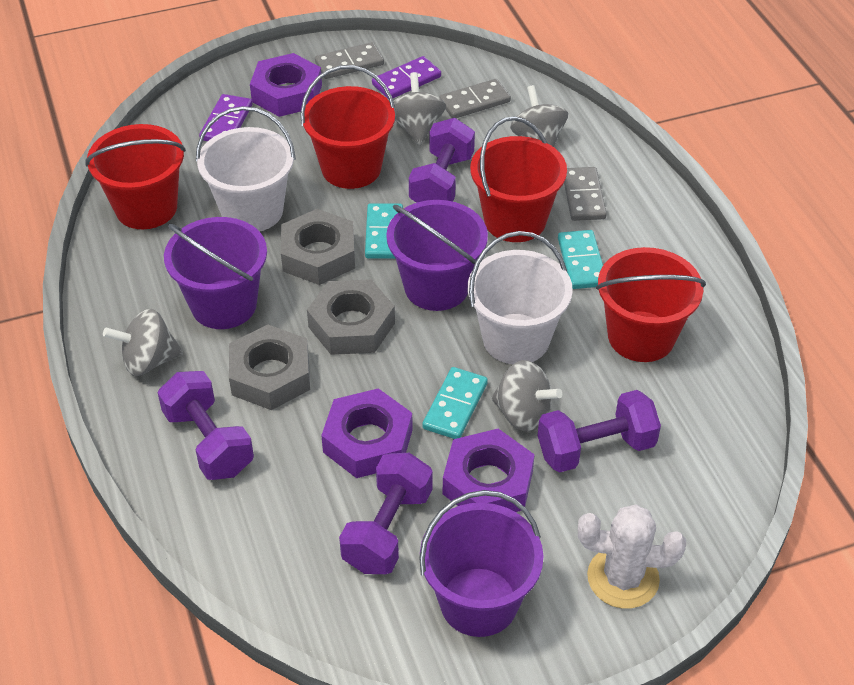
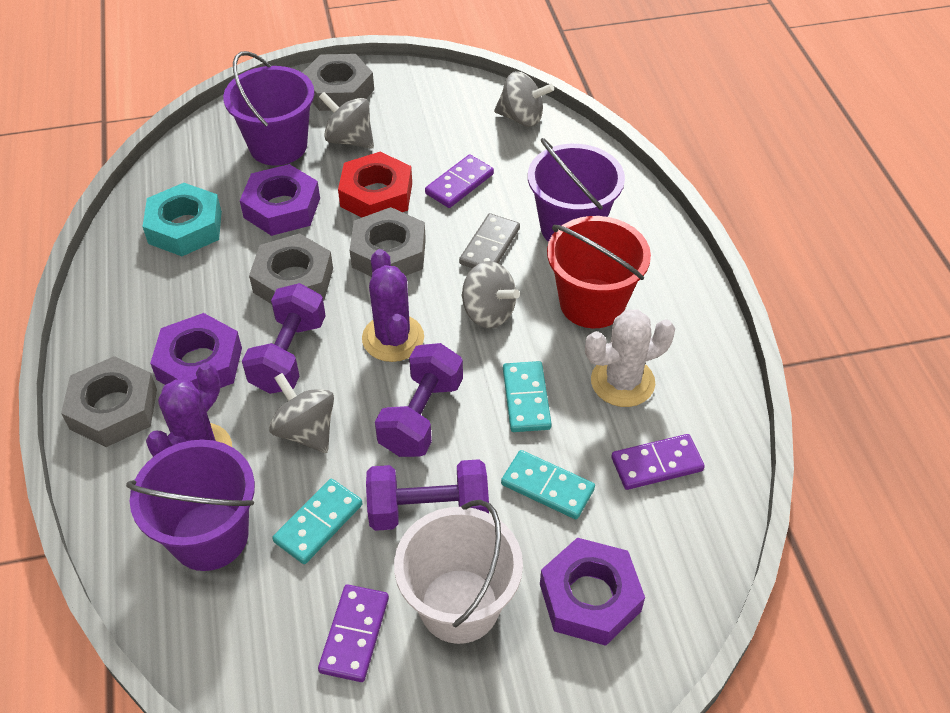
grey domino: [315,42,384,79] [439,79,511,118] [564,167,607,221] = 3 -> [459,213,520,268] = 1
grey nut: [229,324,310,410] [281,209,355,285] [307,279,395,355] = 3 -> [61,356,157,447] [249,233,333,304] [302,54,374,111] [350,207,426,277] = 4
purple cactus: none = 0 -> [146,363,232,457] [362,249,424,362] = 2
purple domino: [199,94,253,141] [372,56,441,99] = 2 -> [318,584,389,682] [425,154,494,208] [611,434,705,490] = 3
purple dumbbell: [158,371,254,480] [339,453,433,574] [409,118,475,203] [537,390,661,473] = 4 -> [242,283,326,394] [366,459,489,531] [375,343,463,457] = 3
red bucket: [85,124,186,229] [300,65,396,189] [470,116,567,242] [596,247,706,362] = 4 -> [547,216,651,328] = 1
red nut: none = 0 -> [338,152,412,218] = 1
turquoise nut: none = 0 -> [142,183,222,256] = 1
white bucket: [196,106,296,231] [468,231,573,364] = 2 -> [394,500,523,644] = 1

